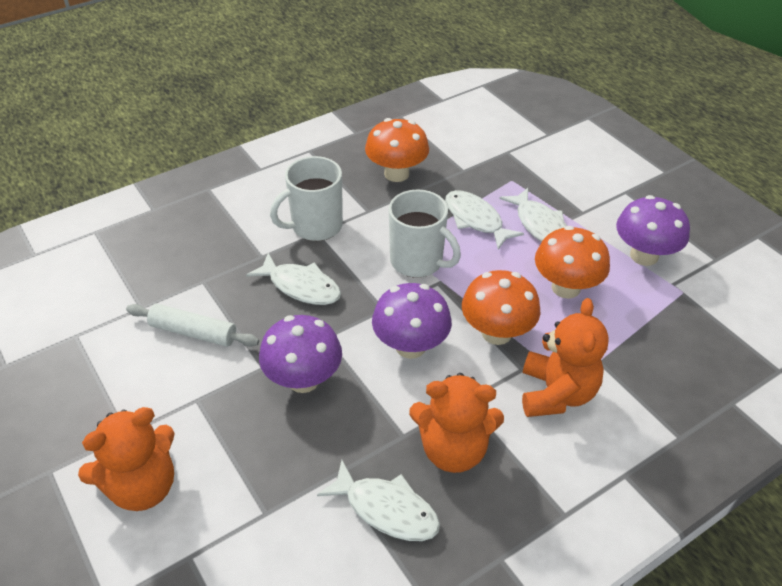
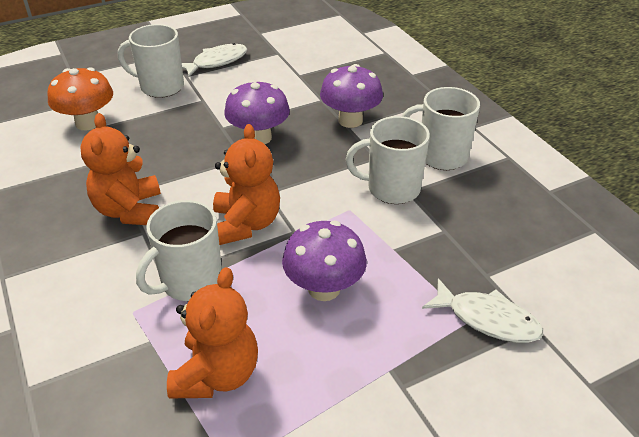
orange mushroom: [365,118,429,182] [462,270,540,345] [535,226,610,299] = 3 -> [47,67,113,130] = 1
white fish: [246,253,341,305] [317,460,440,541] [445,190,524,249] [499,188,567,242] = 4 -> [182,43,247,77] [422,278,543,343] = 2
white mug: [270,156,343,241] [389,189,461,278] = 2 -> [118,24,184,98] [136,200,222,301] [346,116,430,204] [402,87,480,170] = 4
white rolling pin: [126,304,259,347] = 1 -> none = 0

